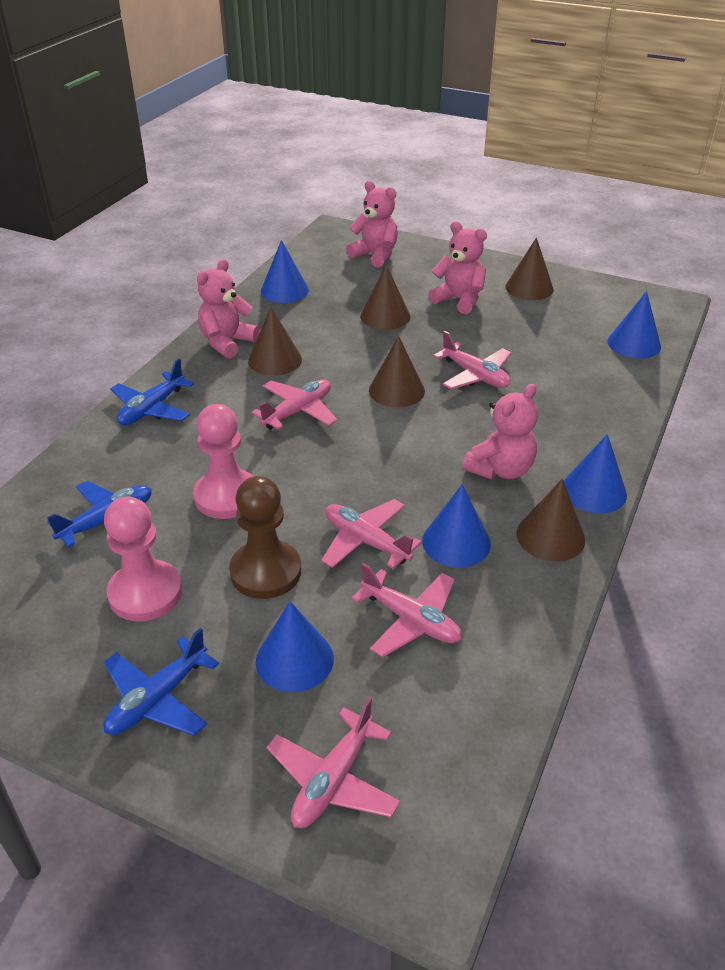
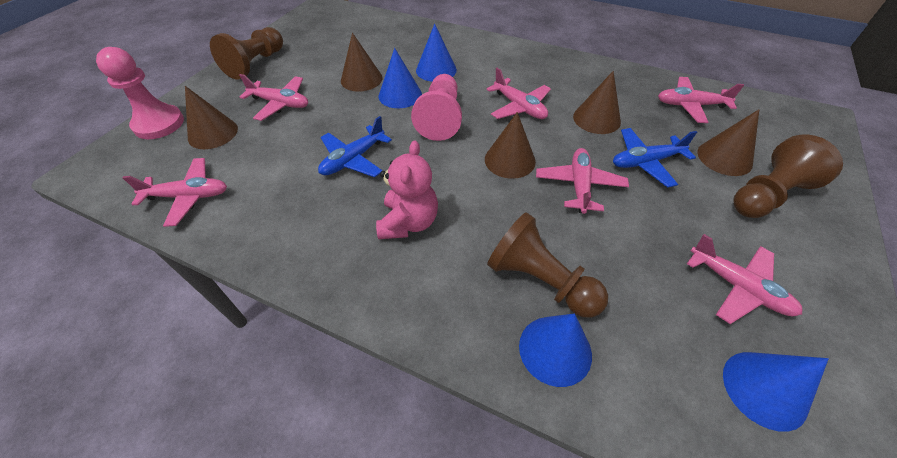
blue cone: [256,601,334,692] [261,240,309,303] [422,484,491,567] [564,434,627,513] [607,291,661,359] = 5 -> [379,48,422,108] [416,24,457,82] [519,313,592,387] [723,352,828,432] = 4
blue plane: [47,481,152,547] [103,628,219,736] [110,359,194,425] = 3 -> [318,116,392,177] [613,128,697,188] = 2
brown pawn: [229,476,301,599] = 1 -> [210,27,283,80] [487,212,608,318] [733,134,843,218] = 3
pink plane: [252,379,338,430] [266,698,401,828] [321,499,422,569] [351,563,462,657] [433,331,511,390] = 5 -> [122,158,227,227] [239,74,308,121] [486,68,551,119] [536,148,629,214] [658,77,744,123] [687,234,802,324] = 6
pink teddy bear: [197,259,260,359] [346,181,398,267] [428,221,487,314] [462,384,538,479] = 4 -> [376,140,438,239] = 1

